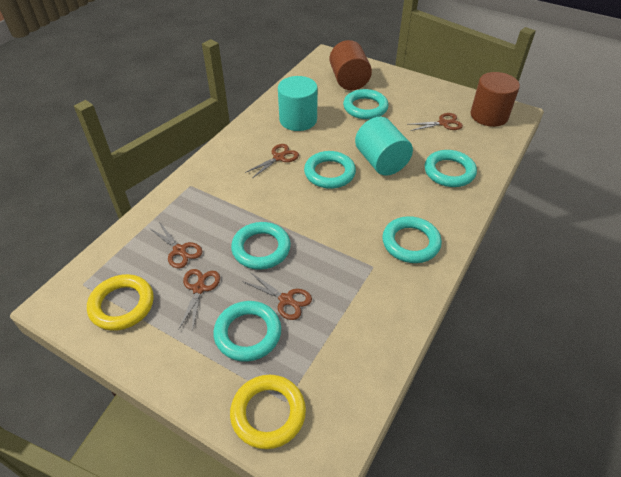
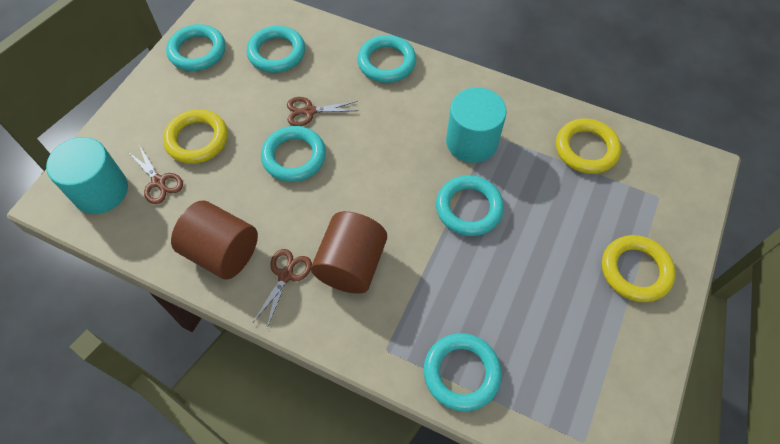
brown scissors: [149,222,202,269] [178,269,220,332] [242,272,312,320] [245,144,299,178] [409,113,463,131] = 5 -> [127,145,183,204] [253,249,312,328] [287,97,359,126] = 3
yellow ring: [87,274,154,331] [230,375,306,449] = 2 -> [163,109,228,164] [556,118,621,174] [602,235,676,302] = 3

